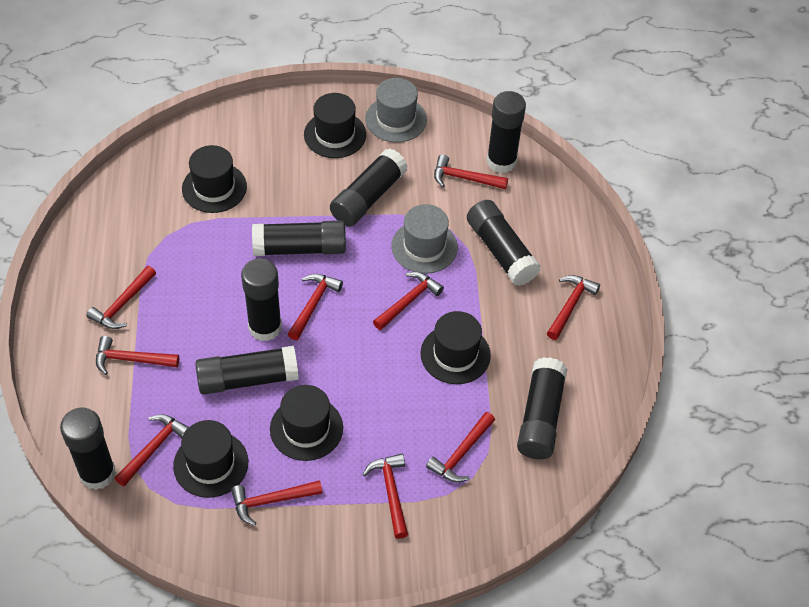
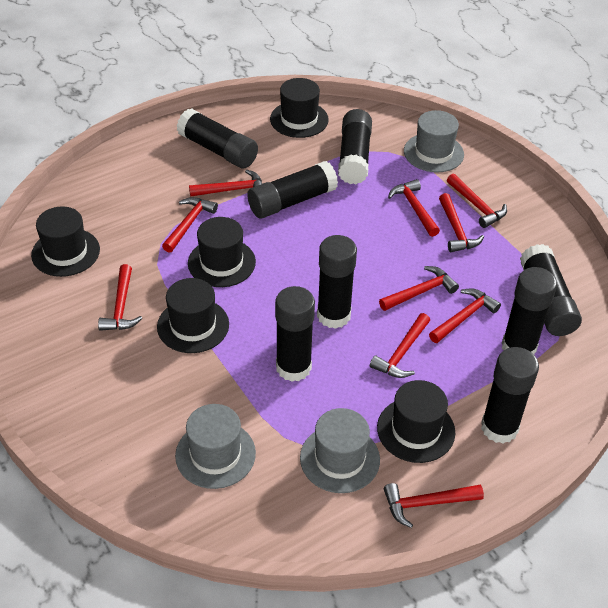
grey hat: [365,78,427,142] [391,204,458,274] = 2 -> [175,404,256,489] [300,408,380,493] [404,110,464,173] = 3

